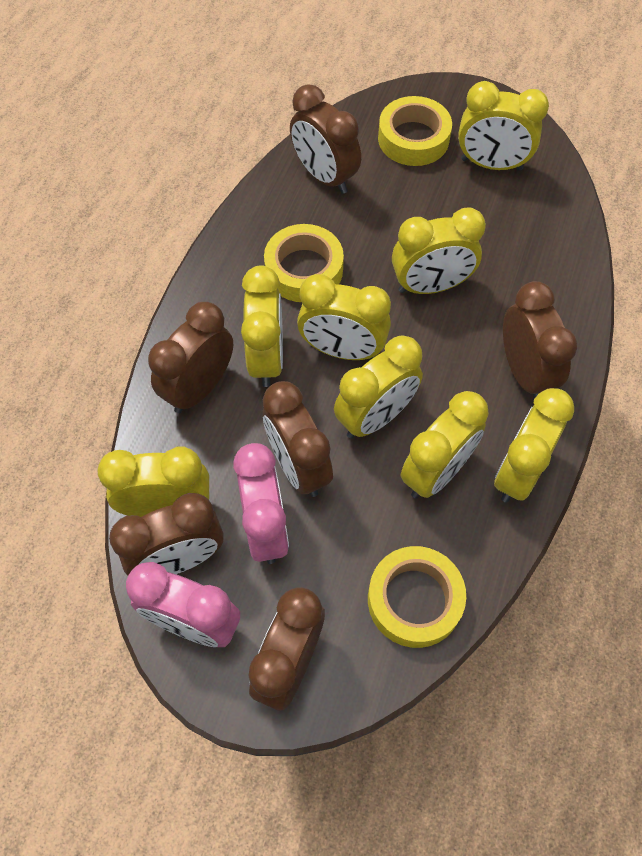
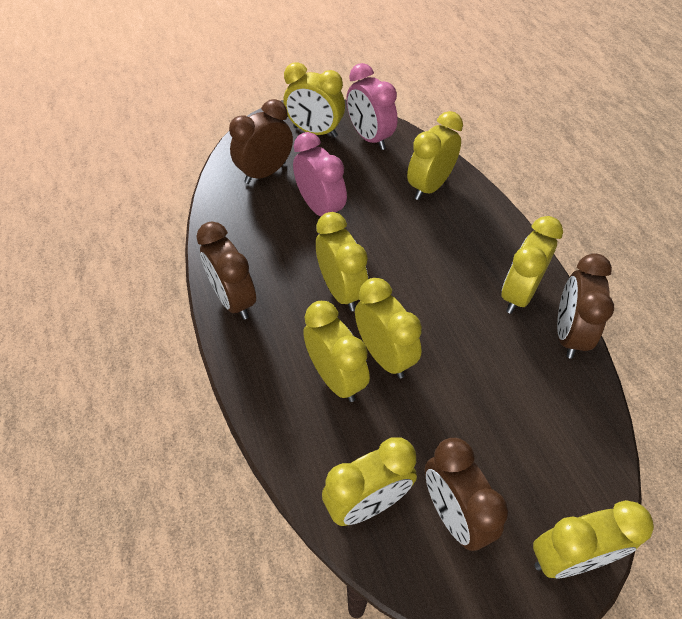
brown clock: [109,493,224,575] [148,302,233,413] [248,587,325,710] [263,381,333,497] [290,84,361,194] [503,281,577,399] = 6 -> [196,222,256,320] [229,99,293,184] [425,438,508,551] [557,253,614,359] = 4
yellow tape: [264,224,344,302] [368,546,466,648] [378,96,452,166] = 3 -> none = 0

